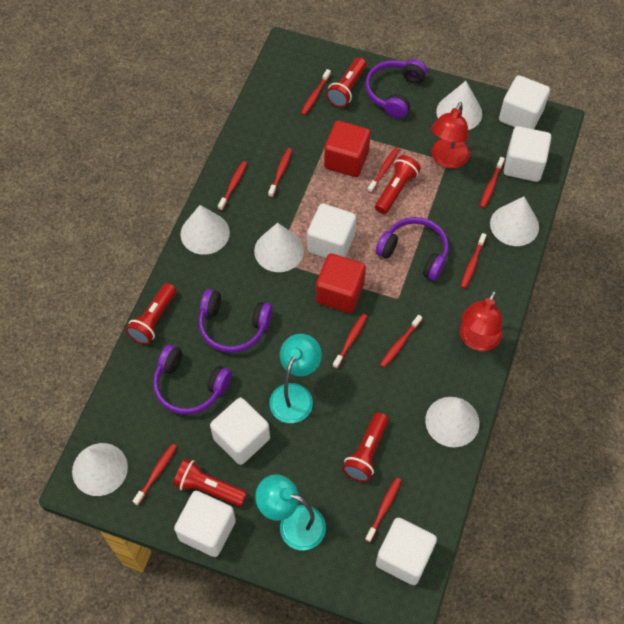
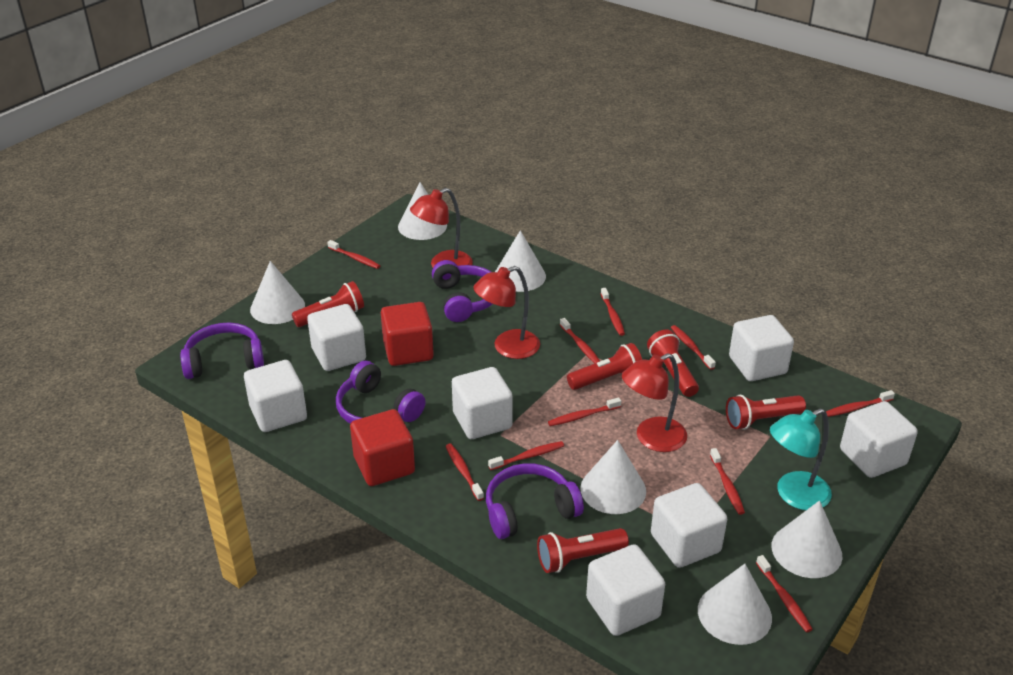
red lamp: [432,102,470,169] [460,290,503,351] = 2 -> [410,188,473,267] [473,266,540,359] [622,353,687,452] = 3
turquoise lamp: [255,474,326,550] [269,334,322,423] = 2 -> [770,408,832,510] = 1
white cube: [174,491,236,557] [210,398,270,465] [307,203,356,258] [376,518,437,585] [499,75,550,129] [503,126,551,182] = 6 -> [244,360,307,432] [307,304,366,371] [452,367,513,439] [586,544,665,636] [651,483,727,568] [729,315,794,381] [840,401,918,478] = 7

